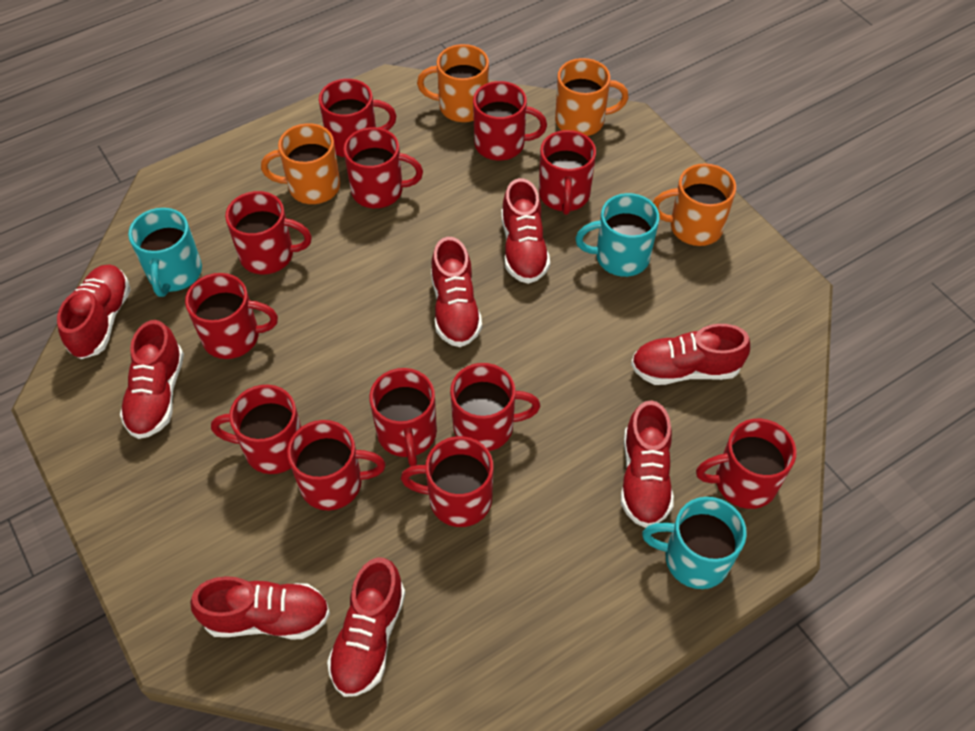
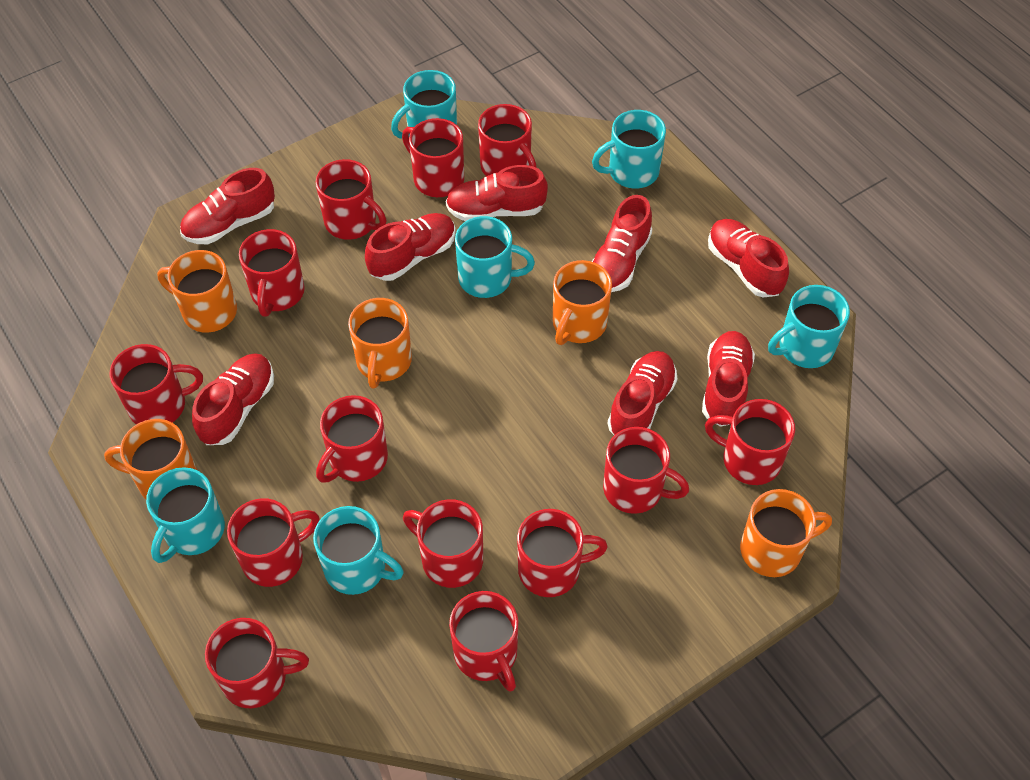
orange mug: [261,123,340,204] [417,44,489,122] [555,58,629,136] [653,163,736,246] = 4 -> [104,419,197,499] [157,250,237,333] [348,298,412,388] [553,260,612,345] [740,489,832,577] = 5
red mug: [185,273,278,359] [211,385,301,474] [225,191,312,274] [287,420,385,510] [319,79,396,157] [343,127,423,208] [370,368,437,467] [401,436,493,527] [450,363,540,451] [473,81,547,160] [539,130,596,215] [696,419,797,509] = 12 -> [110,344,203,425] [205,618,309,708] [227,498,320,587] [239,229,305,317] [316,159,386,240] [316,395,388,483] [402,118,464,197] [403,499,483,588] [449,591,518,692] [478,104,537,176] [517,509,608,597] [603,427,689,514] [705,399,795,485] = 13
turquoise mug: [128,208,202,297] [575,193,660,277] [642,497,747,589] = 3 -> [146,467,225,563] [313,506,404,595] [391,70,457,138] [455,216,535,298] [592,110,666,188] [768,285,850,368] = 6

